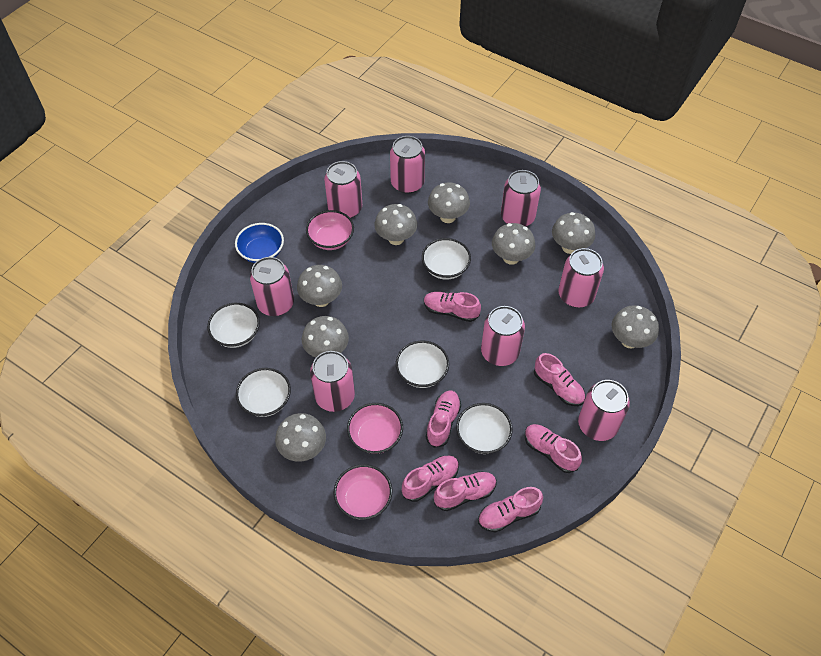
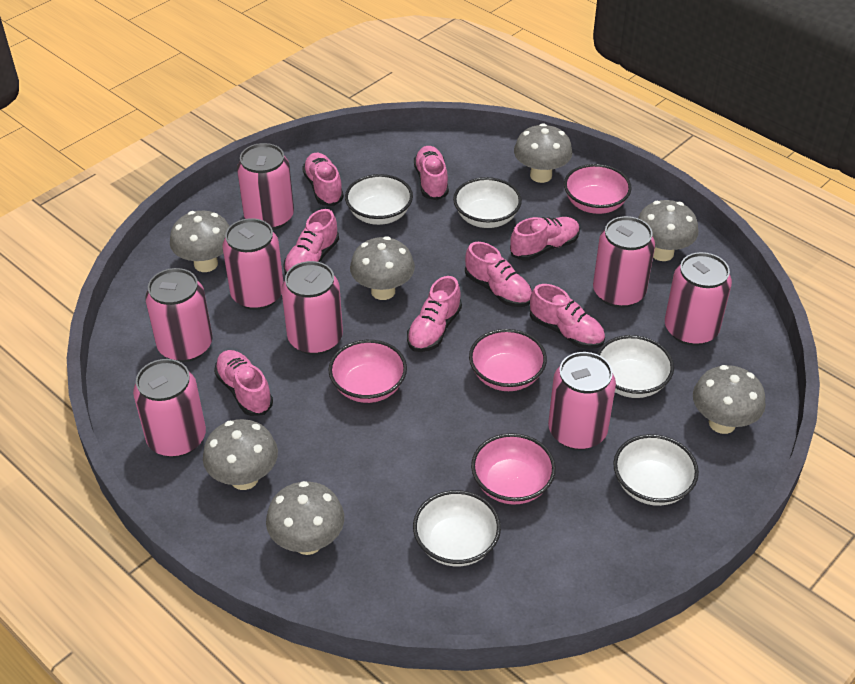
blue bowl: [235,223,284,263] = 1 -> none = 0
grey mushroom: [275,413,326,461] [297,265,342,307] [302,316,349,357] [374,204,417,245] [428,183,470,223] [492,223,535,265] [552,212,595,254] [612,305,659,349] = 8 -> [170,211,230,272] [203,419,278,490] [266,481,344,555] [350,236,415,300] [514,123,573,183] [638,200,698,261] [693,365,766,434] = 7
pink bowl: [306,210,354,250] [333,464,392,520] [347,403,403,454] = 3 -> [328,340,407,403] [469,329,547,391] [471,433,556,505] [564,164,632,214] = 4
pink shoe: [402,456,459,502] [424,292,481,322] [426,391,461,448] [434,471,496,511] [478,487,543,533] [525,424,582,473] [534,353,585,406] = 7 -> [214,350,273,416] [283,209,339,275] [302,153,344,206] [407,276,462,352] [414,146,449,200] [465,242,532,307] [510,217,580,261] [530,284,605,349] = 8

